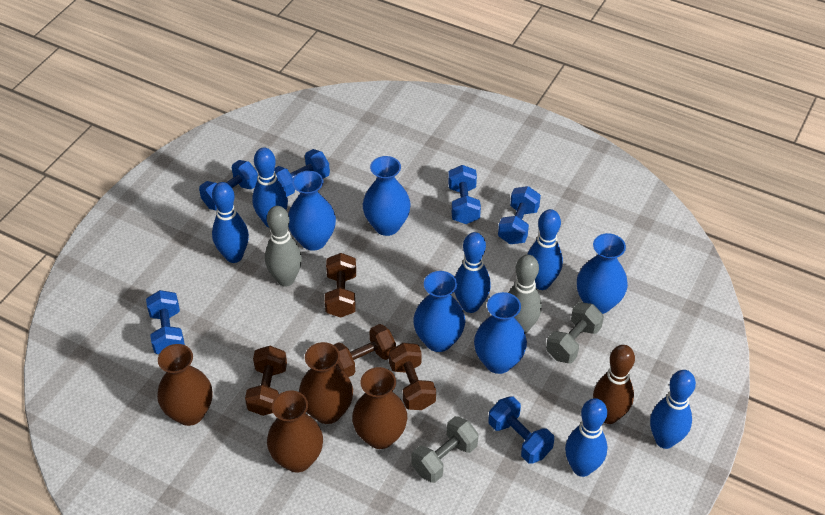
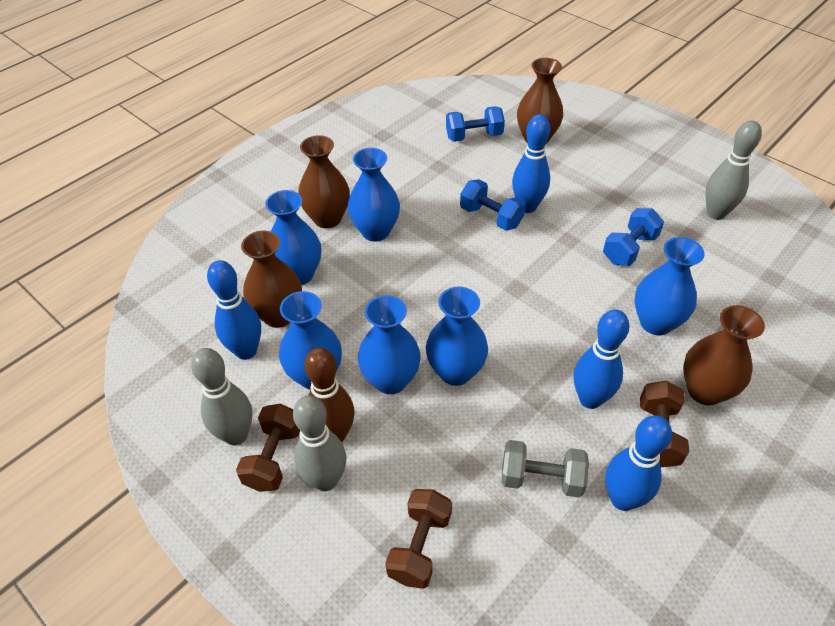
blue bowling pin: [212,182,249,263] [252,148,288,228] [454,232,491,313] [527,209,563,290] [565,398,607,477] [650,370,696,449] = 6 -> [207,260,261,360] [512,114,550,213] [574,310,629,409] [605,415,672,511] = 4
blue dumbbell: [146,290,185,354] [199,160,258,211] [274,149,330,197] [448,165,481,224] [488,396,554,464] [498,186,541,244] = 6 -> [446,106,505,142] [460,179,526,231] [603,208,664,266] = 3
blue vase: [288,171,336,251] [363,156,411,236] [413,271,465,352] [474,292,527,374] [577,233,628,314] = 5 -> [265,190,321,285] [279,291,342,390] [348,148,400,241] [358,295,420,394] [426,287,488,386] [635,237,705,335] = 6
brown dumbbell: [245,346,287,416] [325,253,356,318] [334,324,396,377] [389,343,436,410] = 4 -> [236,404,300,492] [385,489,452,589] [640,381,689,467] = 3
grey bowling pin: [265,206,302,287] [509,255,542,334] = 2 -> [191,348,252,446] [293,396,347,491] [706,121,762,220] = 3
grey dumbbell: [411,416,479,483] [546,302,604,363] = 2 -> [501,440,589,498] = 1

